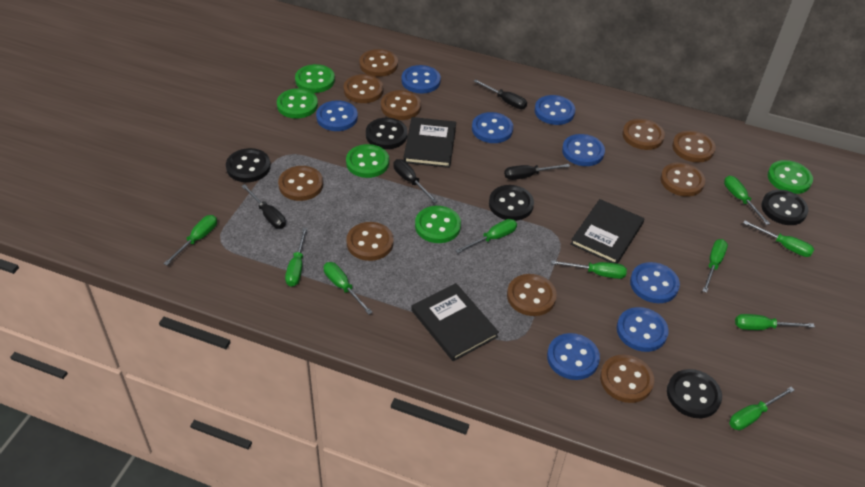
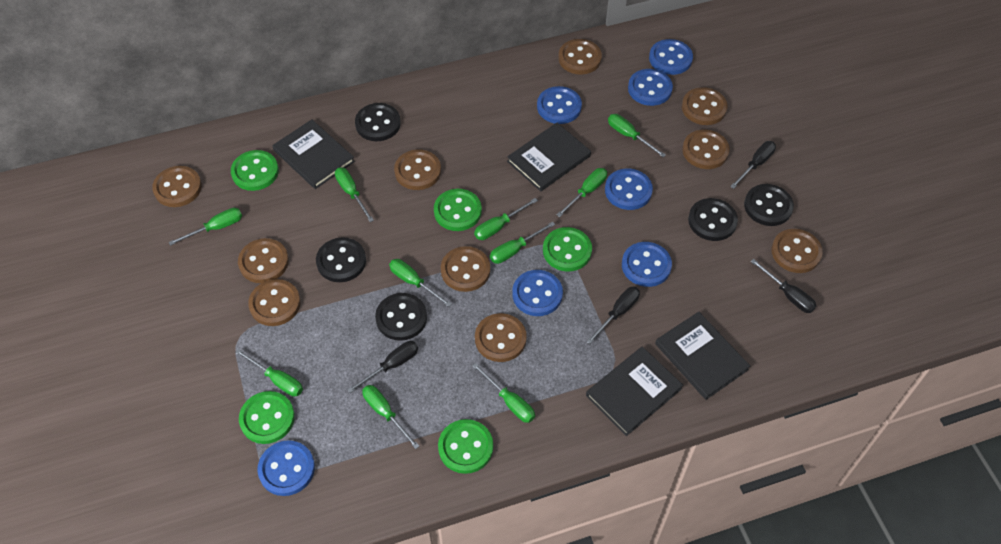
black book: [403,117,456,168] [411,283,499,361] [570,199,644,264] = 3 -> [272,119,355,189] [507,123,591,191] [586,347,683,436] [655,311,750,400] = 4
blue button: [316,100,358,131] [401,65,441,94] [472,112,513,143] [535,95,575,125] [547,333,600,380] [562,134,605,166] [617,307,669,352] [630,262,680,303] = 8 -> [258,440,315,496] [512,270,563,316] [537,86,582,124] [605,168,653,210] [622,242,672,287] [628,69,673,106] [649,39,693,75] = 7

